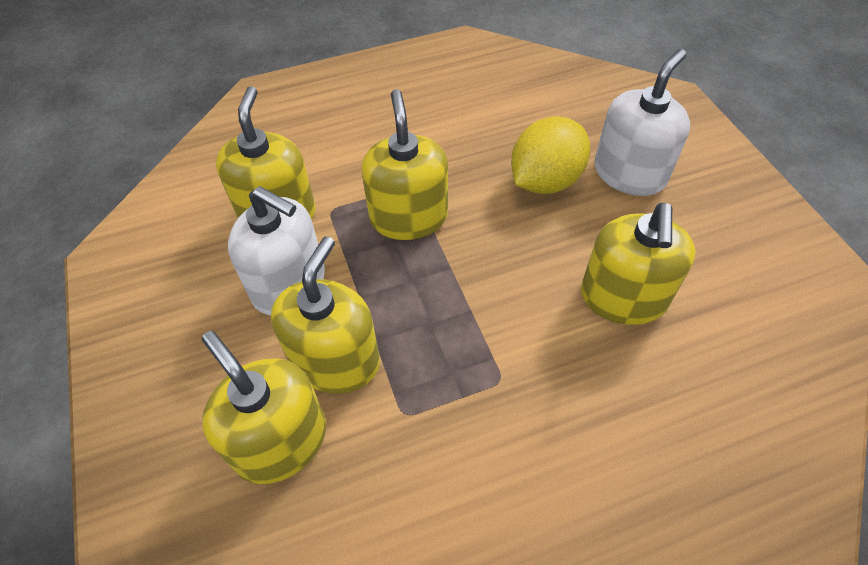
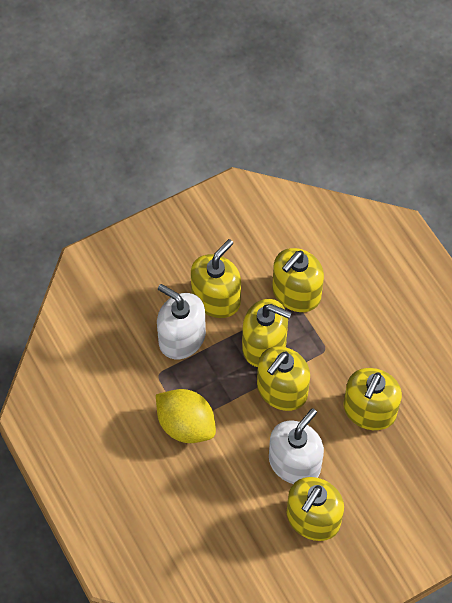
yellow soap dispenser: [202,331,326,484] [216,86,315,220] [271,236,380,394] [362,89,448,240] [581,203,696,325] = 5 -> [191,239,241,318] [242,299,292,367] [257,346,310,411] [272,248,324,312] [287,477,344,541] [344,368,402,430] = 6

